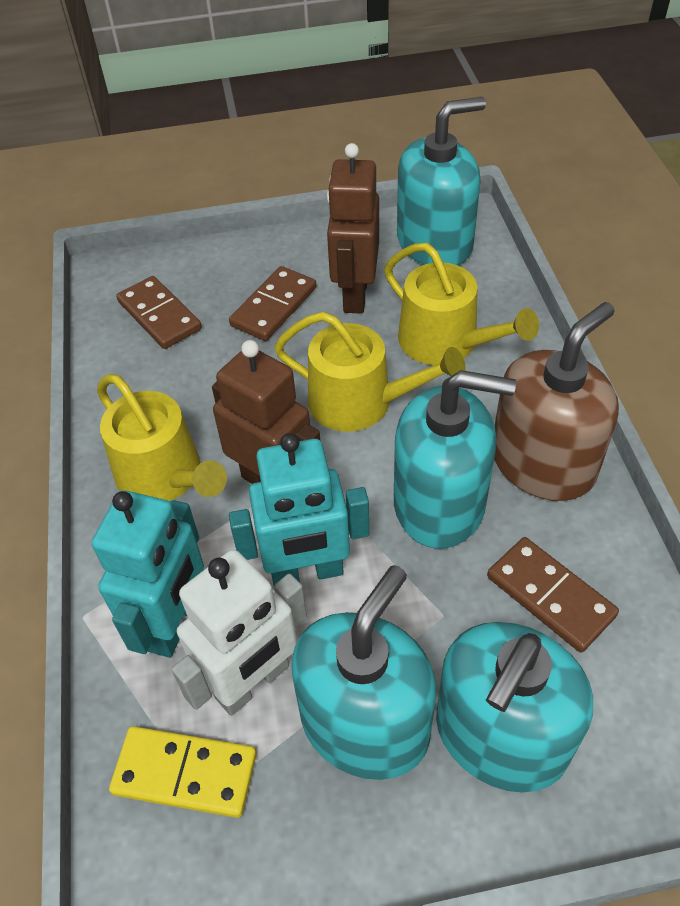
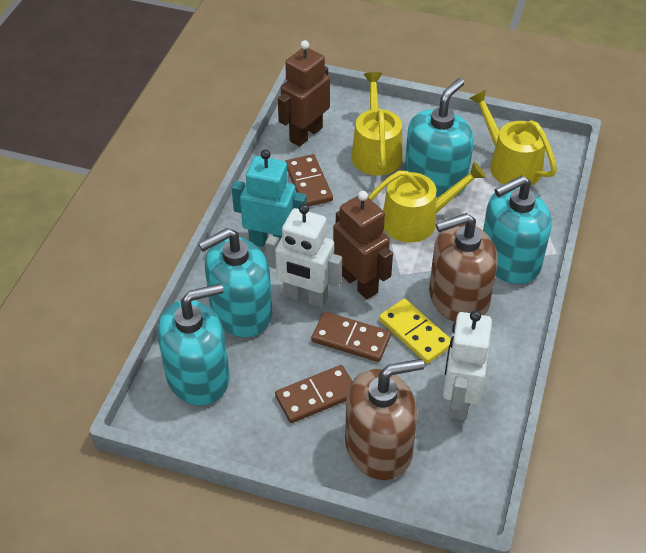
brown soap dispenser: [494,302,619,501] = 1 -> [345,359,425,480] [429,213,498,322] = 2
turquoise robot: [92,490,204,658] [229,433,369,585] = 2 -> [232,149,306,247] = 1
white robot: [171,550,307,716] = 1 -> [265,204,342,308] [443,310,492,420] = 2

